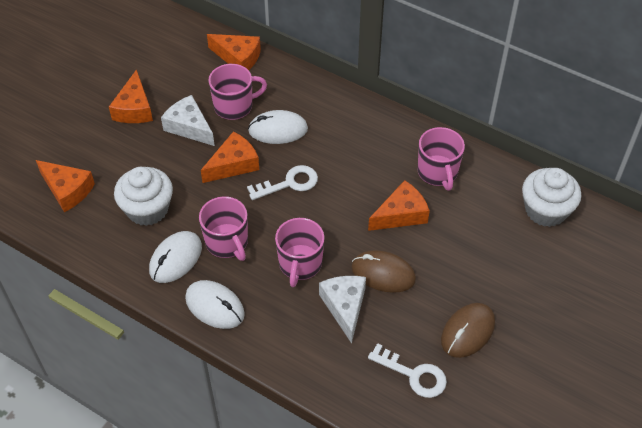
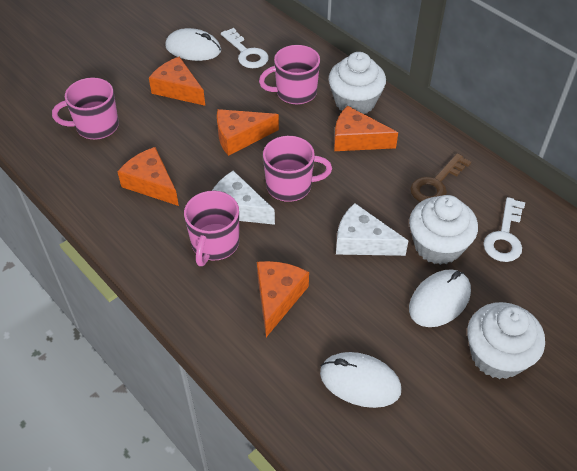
brown key: none = 0 -> [410,153,471,202] = 1
brown mouse: [351,250,416,293] [441,303,495,358] = 2 -> none = 0
white cupcake: [114,167,173,226] [522,168,581,227] = 2 -> [329,52,386,114] [409,195,478,265] [467,302,545,379] = 3

